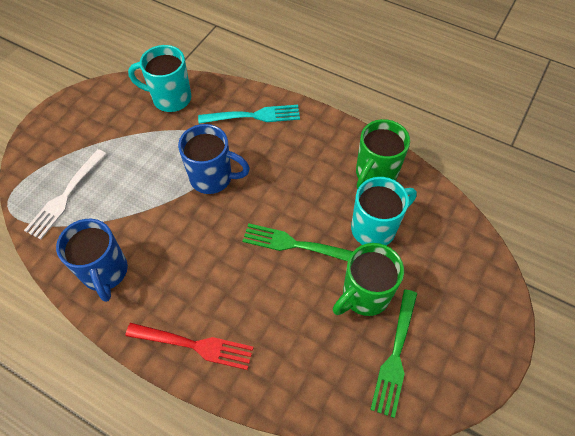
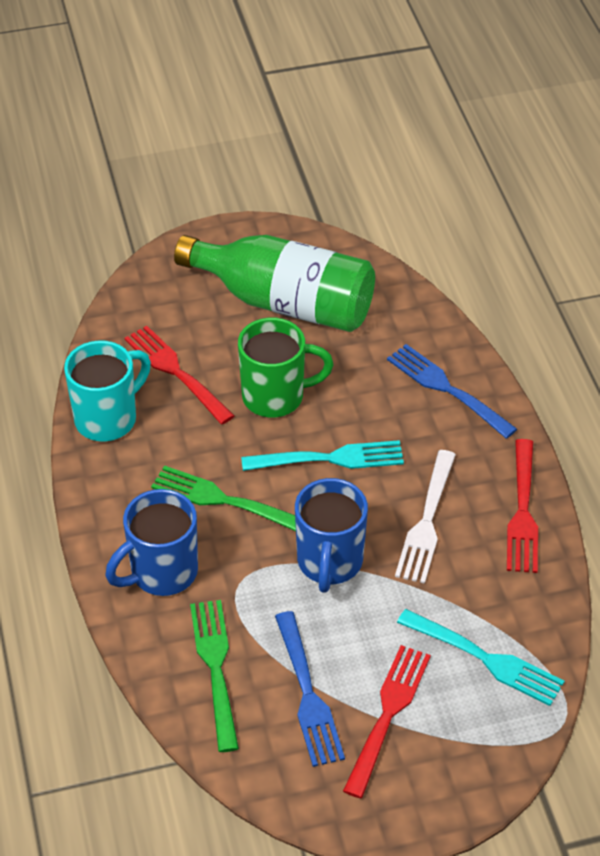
blue fork: none = 0 -> [275,611,345,767] [387,344,517,439] = 2
green bottle: none = 0 -> [174,235,375,332] = 1
green mug: [333,243,404,316] [356,119,410,189] = 2 -> [238,318,334,418] = 1
red fork: [125,323,254,370] = 1 -> [124,325,234,424] [343,645,431,798] [507,439,538,573] = 3
turquoise fork: [198,105,300,124] = 1 -> [241,440,404,471] [397,609,565,706] = 2
turquoise mug: [128,45,191,112] [351,177,417,246] = 2 -> [64,341,151,442] = 1

